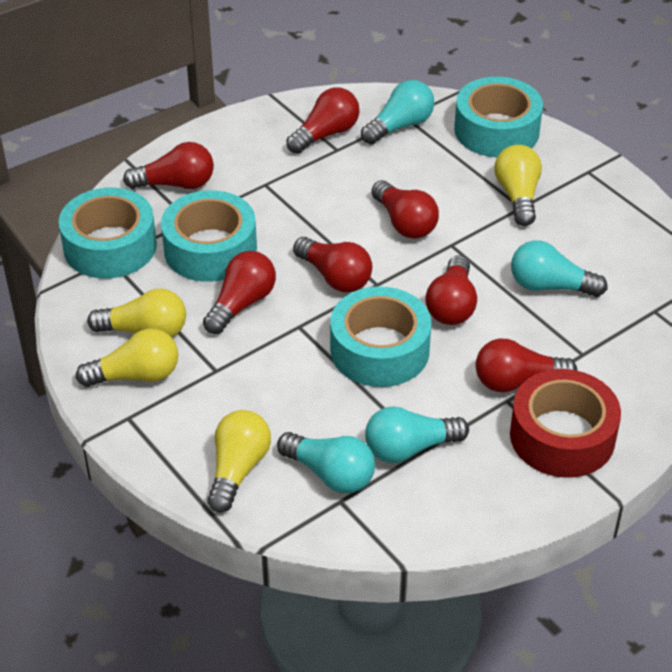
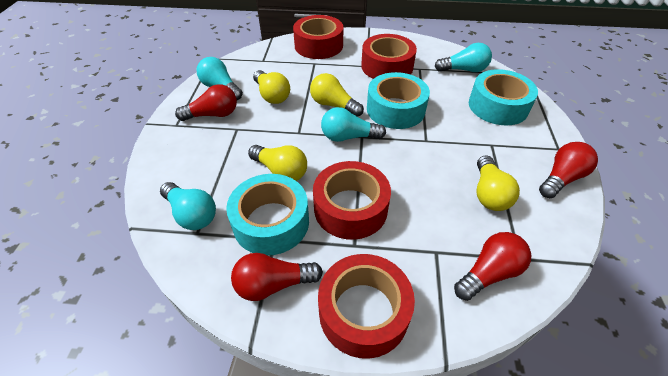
red light bulb: [123,142,214,189] [203,251,276,334] [286,88,360,154] [293,237,372,292] [371,180,439,239] [425,255,477,325] [475,339,577,392] = 7 -> [175,84,237,121] [231,253,323,301] [454,232,531,301] [539,142,598,198] = 4
red tape: [510,369,621,478] = 1 -> [293,15,344,59] [313,161,391,240] [318,254,415,359] [361,34,417,79] = 4
turquoise tape: [59,188,157,278] [161,190,257,282] [330,286,431,387] [454,77,543,157] = 4 -> [226,174,309,256] [367,72,430,129] [469,69,538,125] = 3

